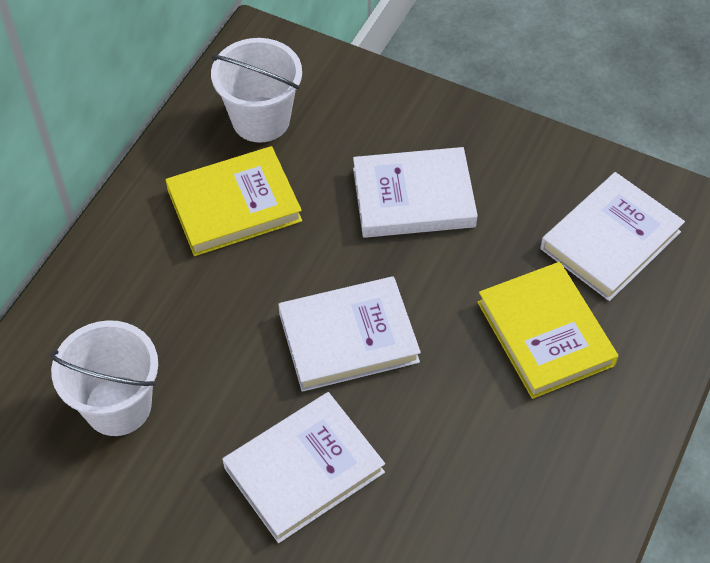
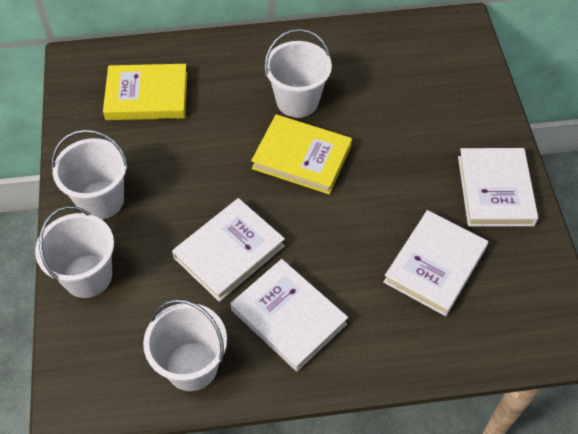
white bucket: [50,320,158,436] [211,38,302,143] = 2 -> [35,206,114,298] [52,129,128,220] [143,299,227,391] [264,29,332,118] = 4

